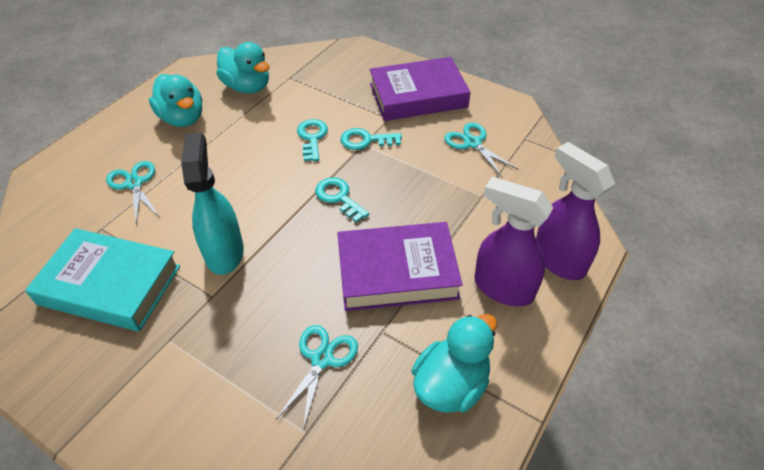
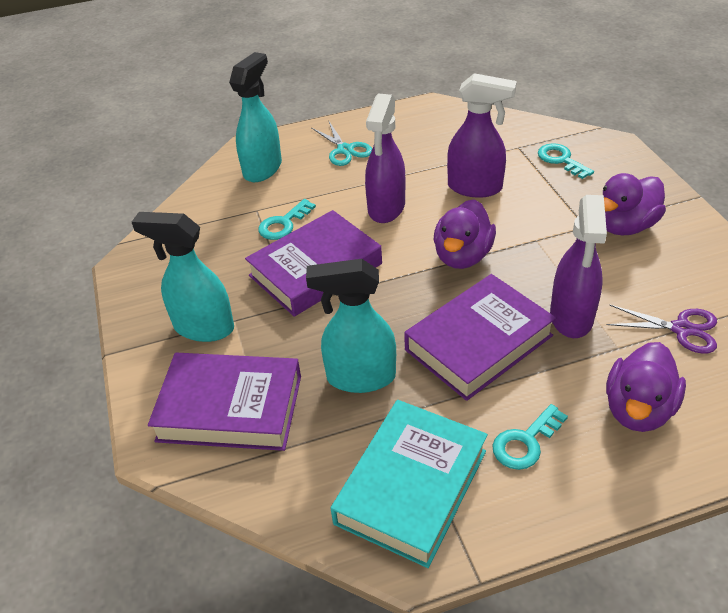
purple book: [337,222,463,311] [370,57,471,121] = 2 -> [148,353,301,451] [245,210,382,317] [404,274,556,401] = 3
purple duck: none = 0 -> [434,199,496,269] [603,173,666,236] [606,342,686,432] = 3
purple scissors: none = 0 -> [607,305,717,354] = 1
purple spray bottle: [475,177,553,306] [536,142,615,280] = 2 -> [365,94,405,223] [447,73,517,198] [550,195,607,338] = 3
turquoise duck: [149,74,202,127] [216,42,269,93] [411,314,497,413] = 3 -> none = 0
turquoise scissors: [106,161,159,224] [276,325,358,430] [444,123,518,177] = 3 -> [312,122,372,166] = 1
turquoise spray bottle: [181,132,244,275] = 1 -> [132,212,234,342] [229,52,282,182] [306,259,396,393] = 3

